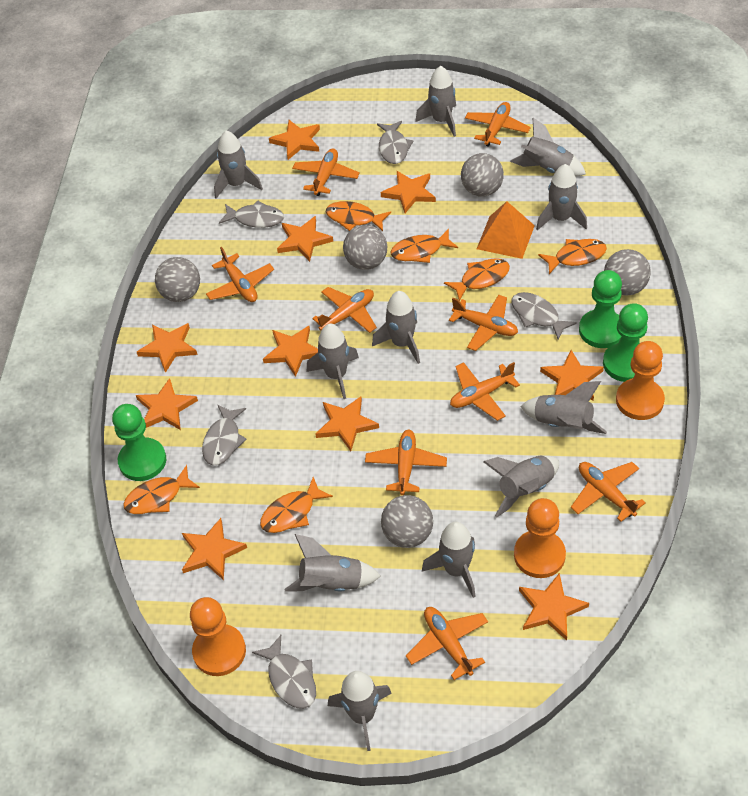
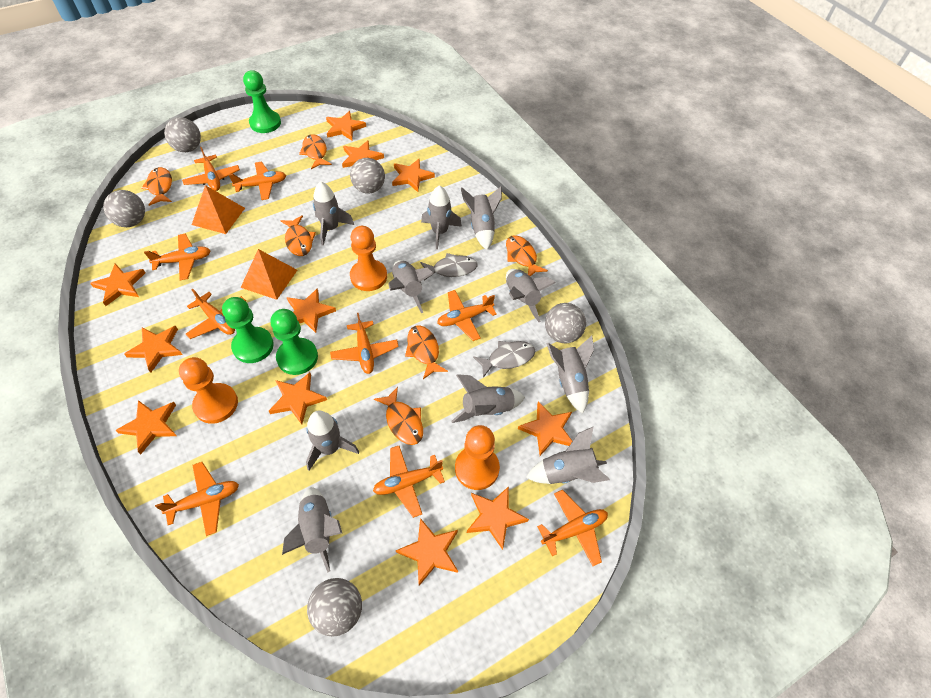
grey fish: [202,405,246,465] [219,201,284,228] [252,635,316,709] [377,121,413,164] [512,292,577,340] = 5 -> [420,253,478,281] [473,341,535,378] = 2
grey rocket: [214,130,263,198] [285,534,381,592] [307,323,359,399] [328,671,392,751] [372,291,420,364] [415,66,456,137] [422,522,476,598] [484,456,559,517] [510,118,586,177] [520,381,607,434] [536,164,587,231] = 11 -> [282,487,342,573] [306,411,359,470] [313,181,354,246] [388,260,434,313] [421,185,462,250] [451,374,525,423] [461,187,502,250] [506,269,556,322] [526,427,610,484] [546,336,594,414] = 10
orange pyramid: [477,201,535,259] = 1 -> [192,185,245,234] [241,249,297,300] = 2
orange star: [136,378,198,430] [137,323,198,373] [182,518,247,580] [263,326,318,377] [269,120,320,160] [277,216,333,262] [316,396,379,451] [381,171,436,213] [519,573,589,640] [540,350,604,401] = 10 -> [90,263,145,306] [115,400,177,454] [124,326,183,373] [269,372,327,424] [287,288,336,333] [326,111,366,140] [342,140,384,168] [392,159,435,192] [396,518,458,586] [467,486,529,550] [518,401,572,456] = 11

